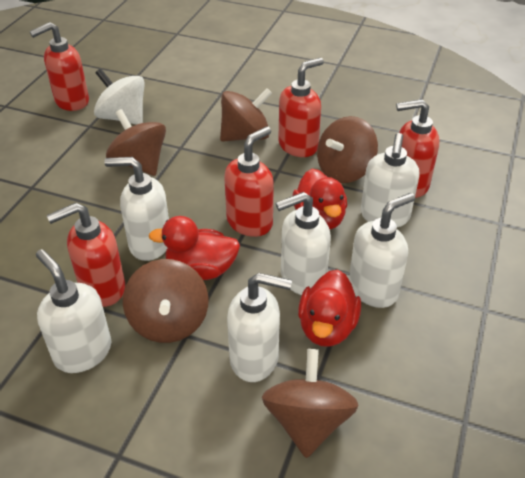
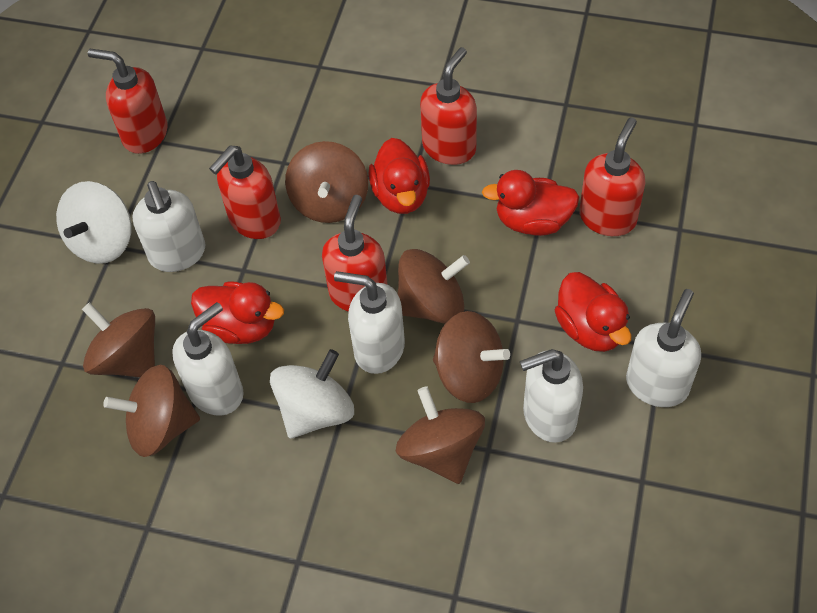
brown spinning top: [106,109,166,176] [123,259,208,343] [220,88,272,142] [262,349,358,458] [317,116,378,183] = 5 -> [82,302,155,377] [103,365,200,457] [285,141,368,223] [396,386,485,484] [398,249,470,324] [433,311,510,403] = 6
red duck: [149,216,240,280] [293,168,347,229] [298,270,361,347] = 3 -> [191,282,284,344] [369,138,430,214] [482,170,580,236] [555,272,632,352] = 4
white soap dispenser: [36,249,112,373] [104,157,169,261] [227,273,292,382] [276,192,331,295] [349,193,415,308] [361,133,420,227] = 6 -> [132,181,206,272] [172,302,244,416] [334,271,405,374] [520,349,583,443] [626,289,701,407] = 5
white spinning top: [94,68,145,125] = 1 -> [56,181,132,264] [270,349,354,439] = 2

